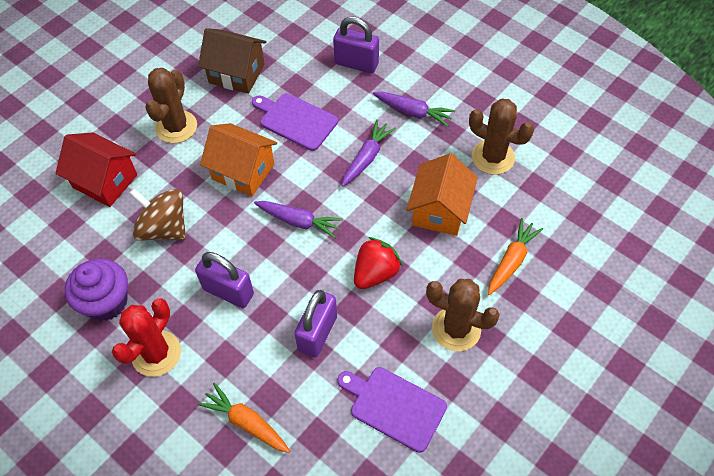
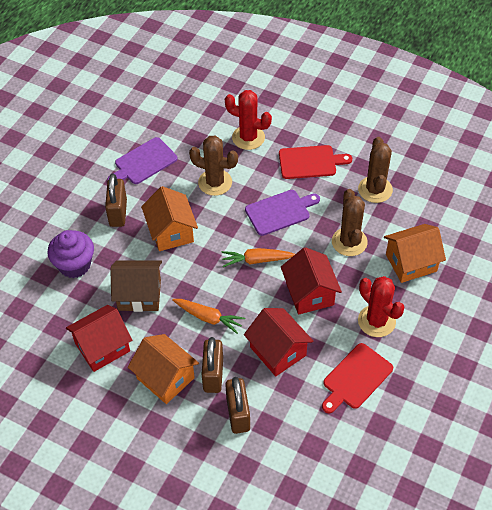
brown padlock: none = 0 -> [105,174,127,227] [201,337,223,393] [225,377,250,434] = 3
brown spinning top: [129,188,186,241] = 1 -> none = 0
orange house: [200,123,277,196] [406,153,478,236] = 2 -> [128,334,199,404] [141,186,198,251] [384,224,446,283] = 3
purple carrot: [254,201,343,238] [342,120,396,186] [373,92,455,127] = 3 -> none = 0
purple padlock: [195,252,254,308] [294,290,337,358] [333,16,379,73] = 3 -> none = 0
red cactus: [112,298,181,377] = 1 -> [225,90,272,150] [358,276,405,337] = 2
red cutting board: none = 0 -> [279,145,352,179] [322,343,393,413] = 2
red house: [56,132,137,207] = 1 -> [66,305,132,372] [244,308,314,376] [281,247,342,315] = 3
red strawberry: [354,237,403,289] = 1 -> none = 0

